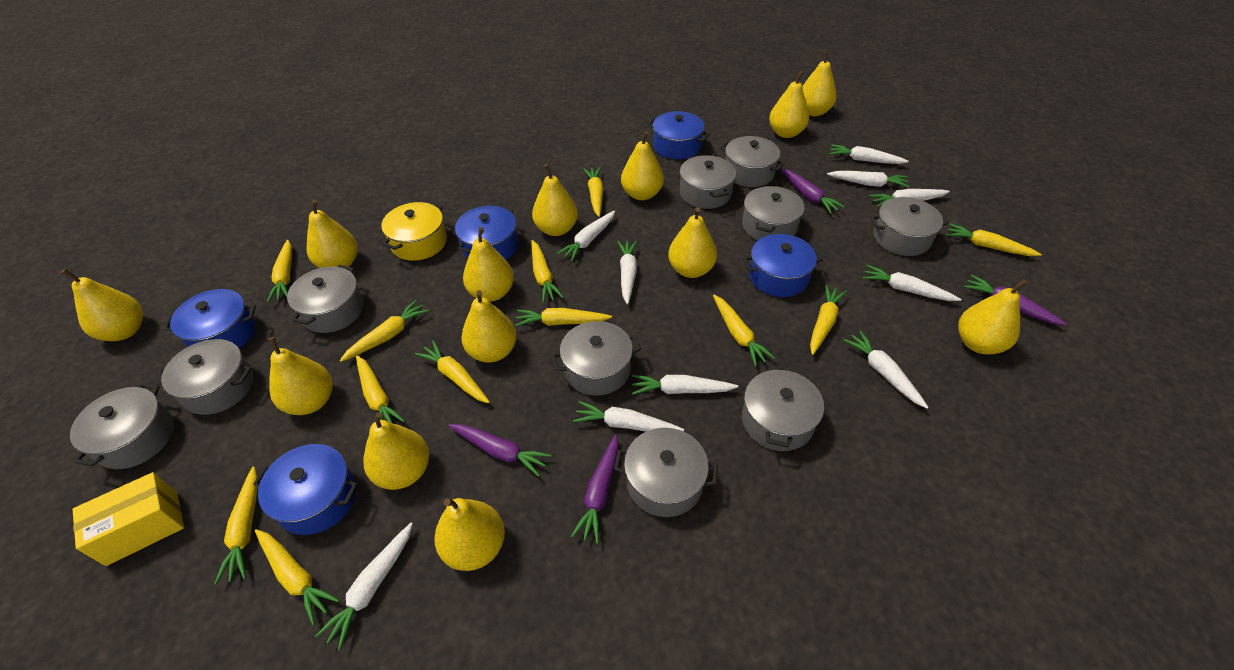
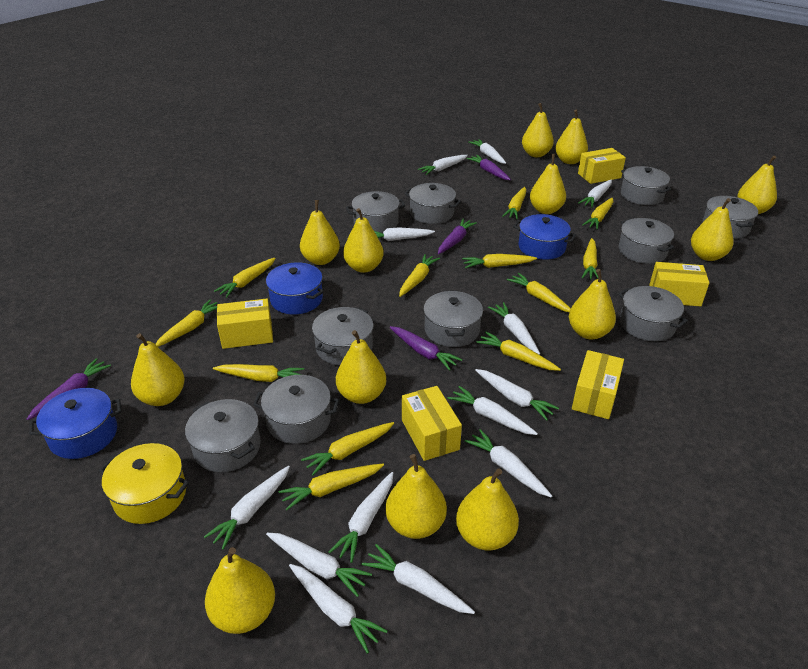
blue pot: [164,289,256,348] [253,444,358,535] [455,205,518,260] [648,111,710,159] [743,234,823,297] = 5 -> [29,388,121,459] [266,262,324,314] [513,214,576,260] = 3
white carrot: [315,523,413,650] [556,211,615,262] [573,401,684,432] [617,240,637,304] [632,375,738,395] [827,171,910,188] [829,144,909,164] [843,331,929,409] [863,265,961,301] [869,189,950,207] = 10 -> [204,466,290,550] [266,533,372,597] [289,564,388,654] [329,472,393,563] [361,544,475,614] [374,227,435,241] [418,155,468,175] [448,386,538,435] [465,429,552,498] [468,139,506,164] [475,369,559,421] [488,302,540,355] [578,180,612,208] = 13
yellow box: [72,472,184,566] = 1 -> [217,299,273,349] [402,386,462,461] [572,350,624,419] [578,148,626,184] [649,262,709,306] = 5

